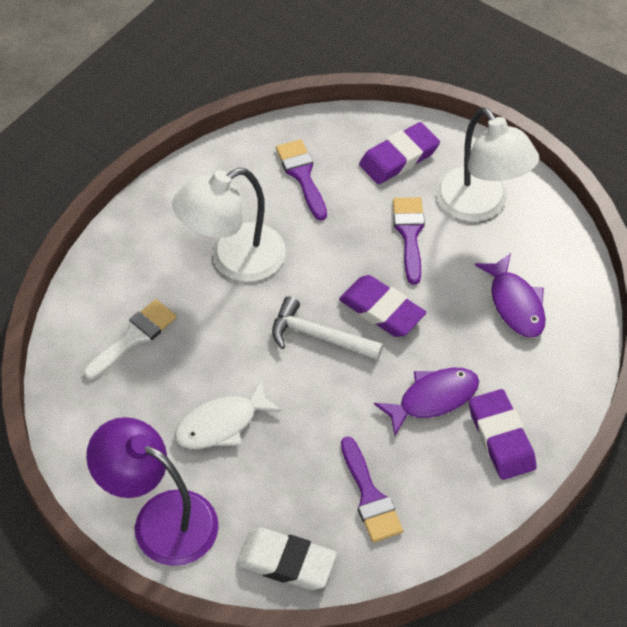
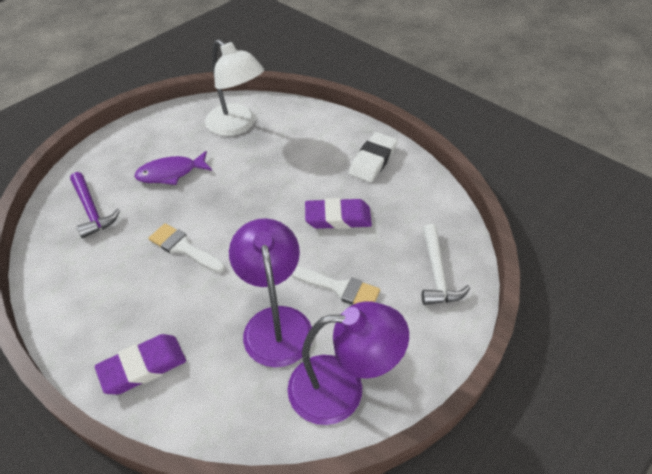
purple brush: [276,139,327,220] [341,436,403,543] [393,197,425,285] = 3 -> none = 0
purple eraser: [339,275,426,337] [359,122,440,184] [469,389,537,480] = 3 -> [95,334,186,395] [305,198,372,229] = 2
purple fish: [374,368,479,436] [475,253,546,337] = 2 -> [134,151,212,185] = 1
purple hammer: none = 0 -> [70,172,120,238] = 1
purple lamp: [86,417,219,566] = 1 -> [229,218,312,367] [288,301,409,425] = 2
white brush: [84,299,176,380] = 1 -> [148,223,225,273] [291,266,380,305] = 2
white fish: [175,379,282,449] = 1 -> none = 0
white lamp: [172,168,286,282] [436,107,539,222] = 2 -> [205,39,264,136] = 1

